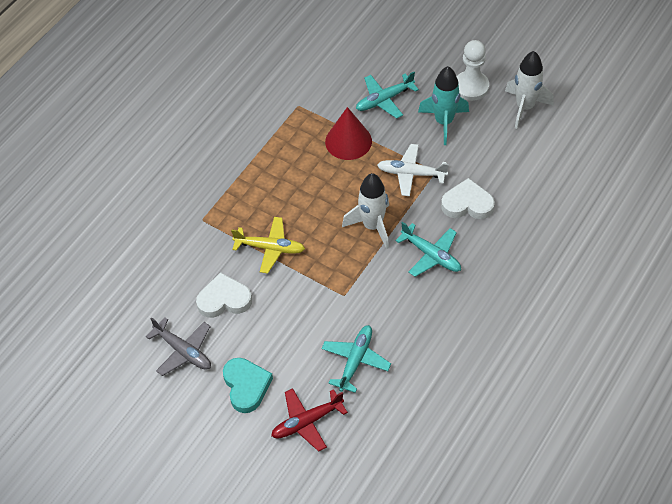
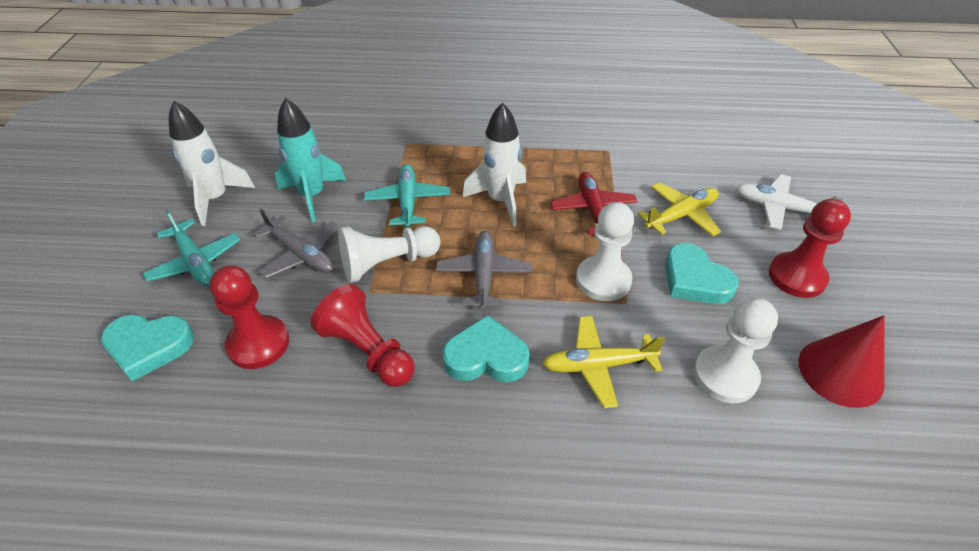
grey plane: [146,317,211,376] = 1 -> [253,209,339,278] [436,231,532,311] = 2
red pawn: none = 0 -> [209,265,289,369] [310,284,415,387] [769,199,851,298] = 3
turquoise heart: [223,358,273,413] = 1 -> [101,315,194,381] [442,315,530,382] [665,243,739,304] = 3
turquoise plane: [321,325,391,393] [356,72,419,119] [395,222,461,277] = 3 -> [143,210,240,286] [364,164,450,228] = 2
white heart: [196,272,252,318] [441,178,495,219] = 2 -> none = 0
white pawn: [457,40,489,101] = 1 -> [338,226,441,283] [576,202,634,301] [694,298,778,403] = 3
yellow plane: [231,217,305,274] = 1 -> [542,316,665,408] [637,182,721,236] = 2

